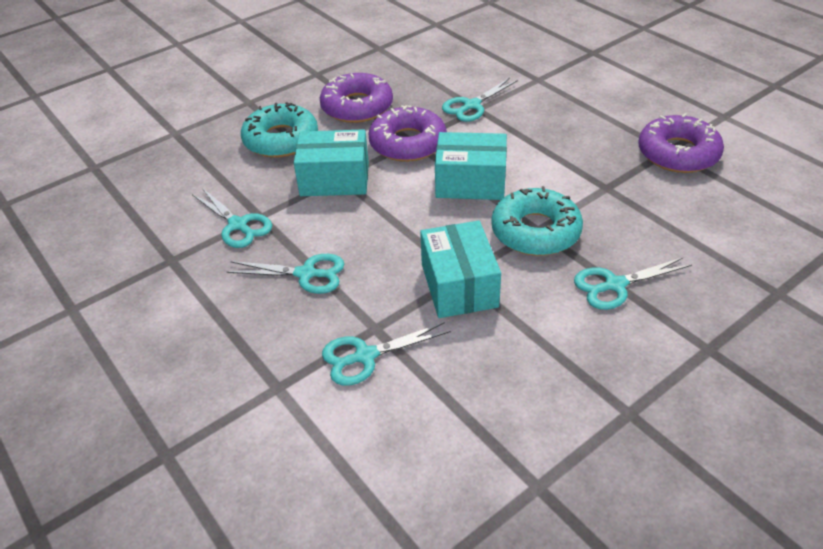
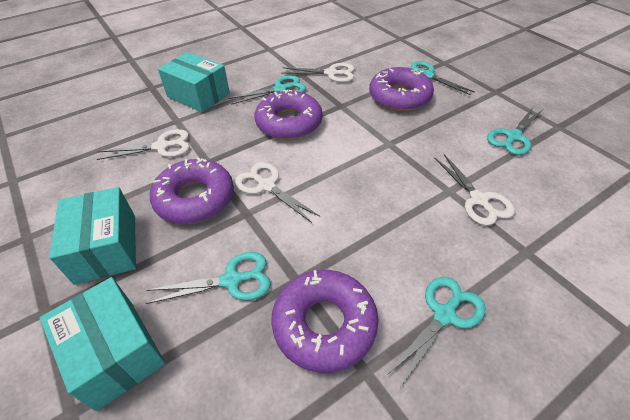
purple donut: [320,73,393,123] [368,105,447,162] [638,113,724,173] = 3 -> [150,158,234,224] [255,90,323,140] [271,270,379,373] [369,67,434,111] = 4
turquoise donut: [241,102,318,157] [491,186,583,256] = 2 -> none = 0
white scissors: none = 0 -> [96,129,190,160] [235,162,320,223] [283,63,355,83] [434,154,515,226] = 4

